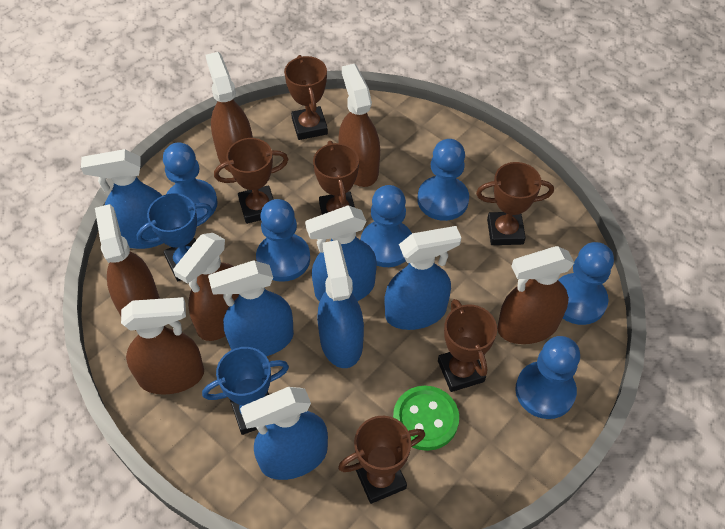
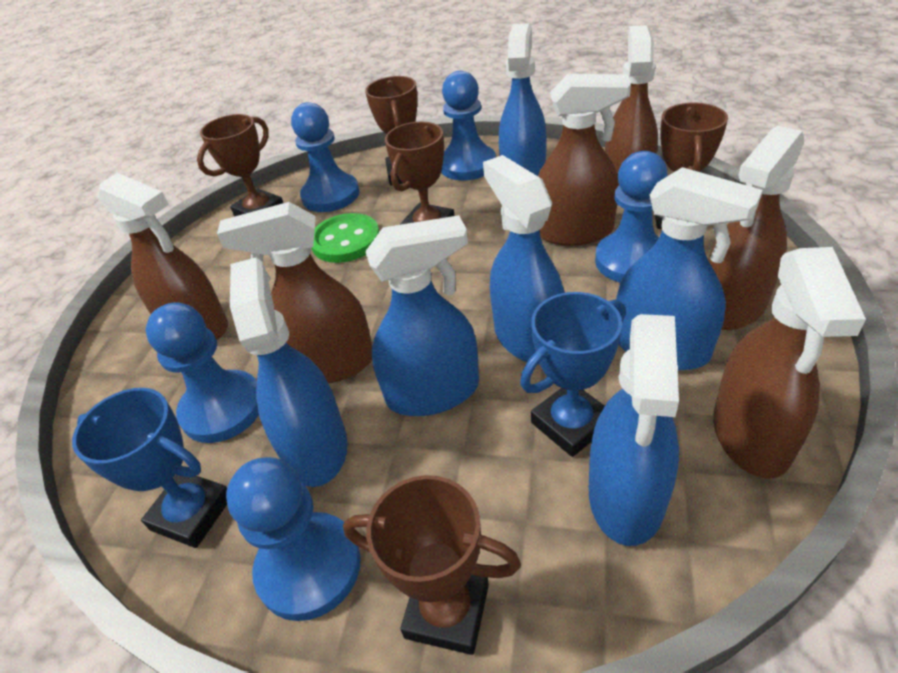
blue pawn: [163,143,218,221] [256,199,310,282] [361,185,412,267] [417,139,469,221] [515,336,580,419] [558,242,614,325] = 6 -> [146,302,259,443] [226,457,361,621] [291,102,360,212] [441,71,496,180] [595,151,668,283] = 5
brown trophy: [214,138,289,224] [284,55,328,140] [313,141,359,215] [338,416,425,504] [438,299,497,392] [476,162,554,245] = 6 -> [197,114,283,217] [343,475,521,655] [365,76,417,186] [385,121,454,225] [655,103,728,229] = 5

